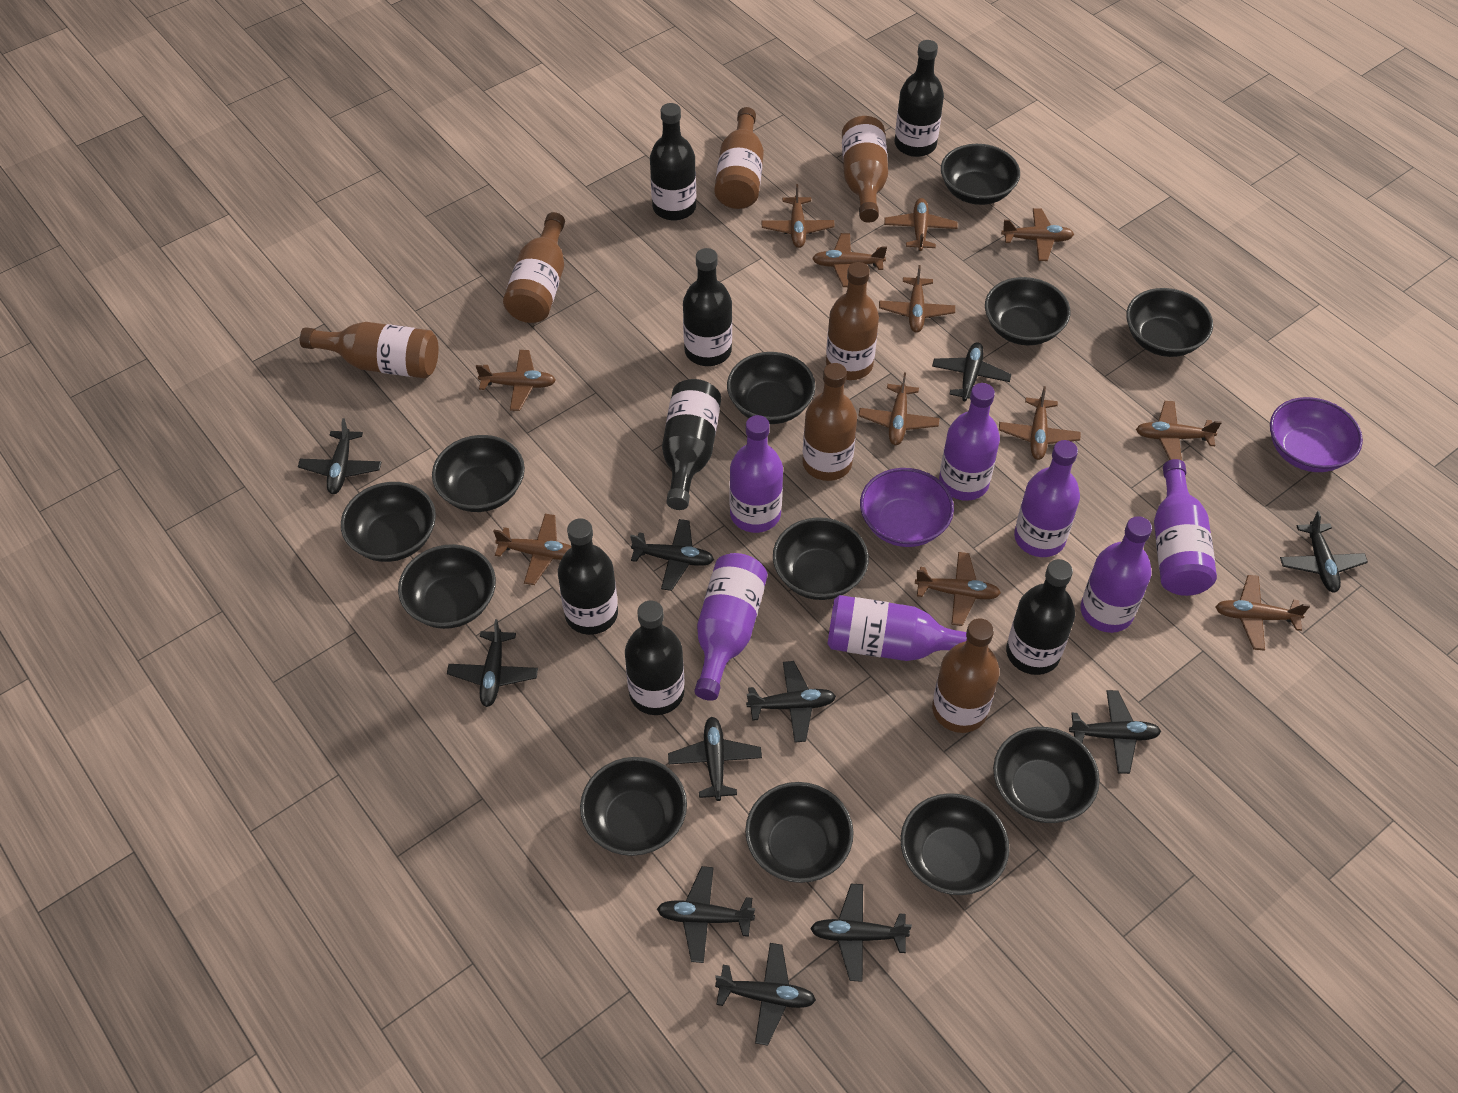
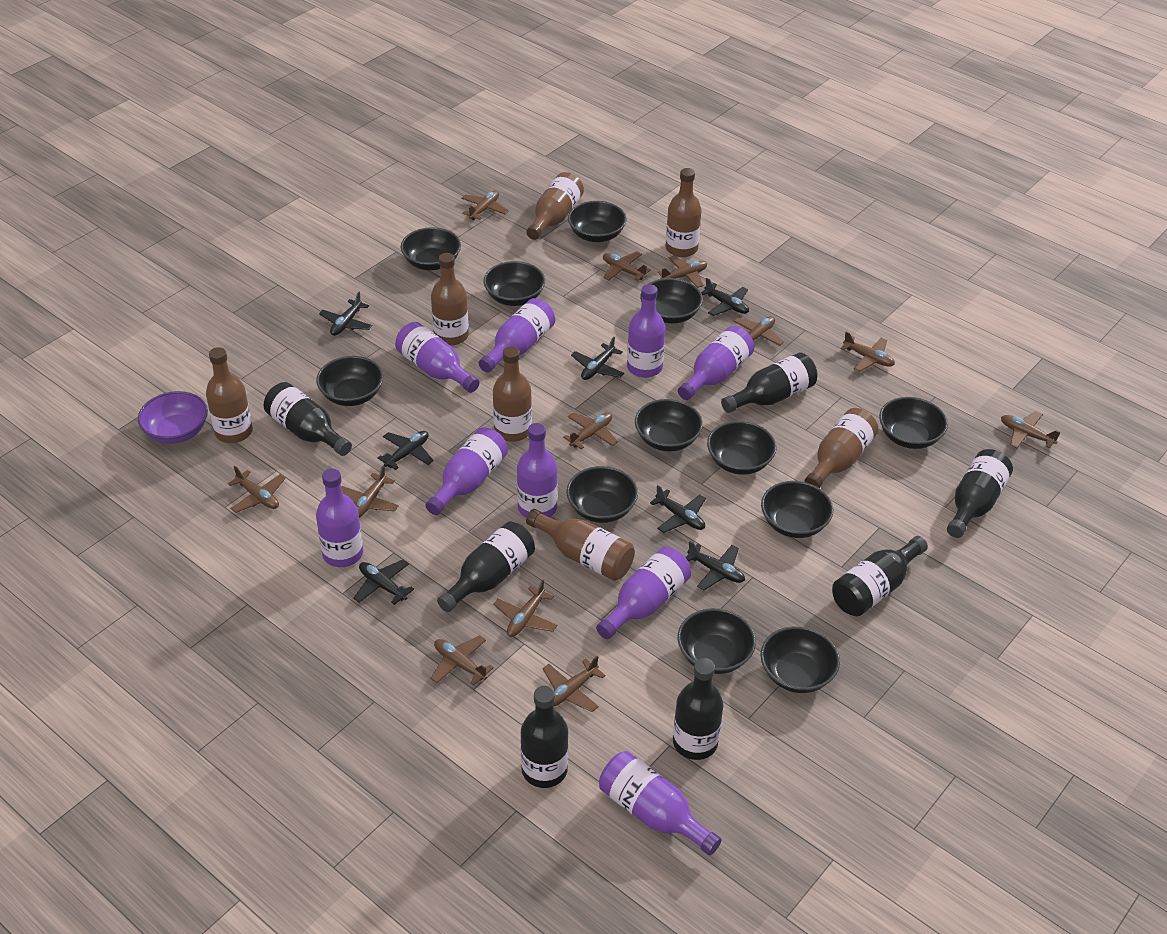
black plane: [298,418,381,494] [447,619,538,707] [630,519,714,591] [657,866,755,963] [668,717,762,801] [715,943,816,1046] [746,661,836,743] [810,884,912,982] [932,342,1011,401] [1069,690,1161,774] [1280,511,1368,593] = 11 -> [319,292,372,336] [353,560,414,605] [378,431,434,470] [571,337,624,380] [650,485,706,533] [685,541,745,590] [701,278,749,316] = 7
purple bottle: [694,553,767,701] [730,415,783,533] [828,595,967,661] [939,383,1000,501] [1014,440,1080,557] [1080,516,1152,633] [1154,459,1217,596] = 7 -> [316,469,363,567] [395,322,479,393] [426,427,508,515] [479,298,555,373] [517,423,558,518] [596,547,691,639] [599,751,722,855] [627,284,666,378] [678,326,754,400] = 9
purple bowl: [860,468,954,547] [1270,397,1363,472] = 2 -> [138,391,208,444] = 1

